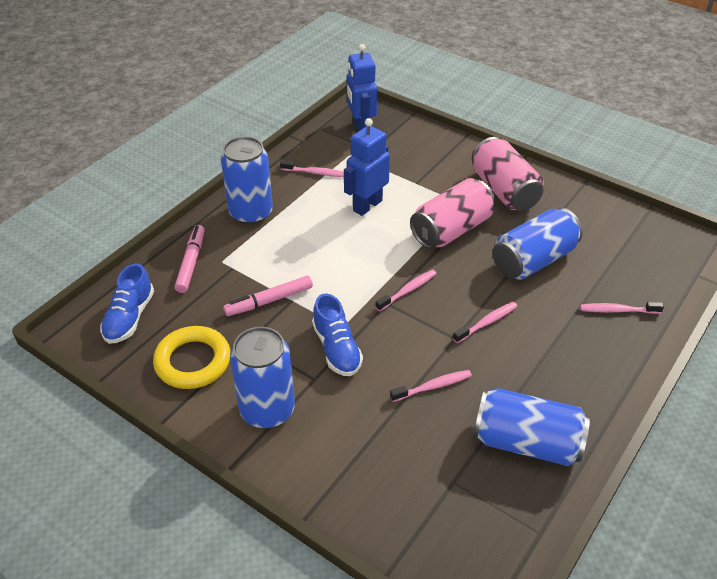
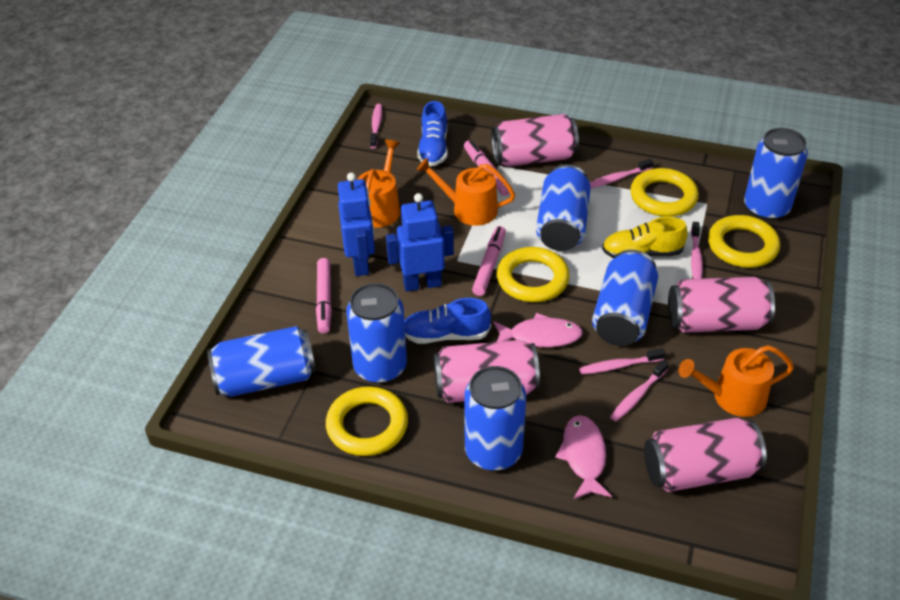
blue can: [221,136,273,225] [230,327,295,428] [473,388,590,466] [493,208,583,280] = 4 -> [207,326,316,397] [346,283,407,383] [464,366,526,471] [536,164,591,251] [592,250,658,346] [744,128,808,220] = 6
orange watering can: none = 0 -> [357,140,400,228] [417,158,515,226] [679,345,794,417] = 3
pink can: [410,178,495,249] [472,137,544,211] = 2 -> [434,340,540,403] [491,114,579,167] [644,418,766,492] [668,277,775,333] = 4
pink fish: none = 0 -> [493,313,583,347] [555,415,612,499] = 2
pink marker: [174,225,205,293] [223,276,313,316] = 2 -> [316,258,332,334] [464,140,510,196] [472,226,506,296] = 3
yellow ring: [153,326,231,389] = 1 -> [326,386,408,456] [497,247,570,302] [630,168,699,217] [708,215,780,268] = 4
yellow shoe: none = 0 -> [602,217,687,258] = 1

